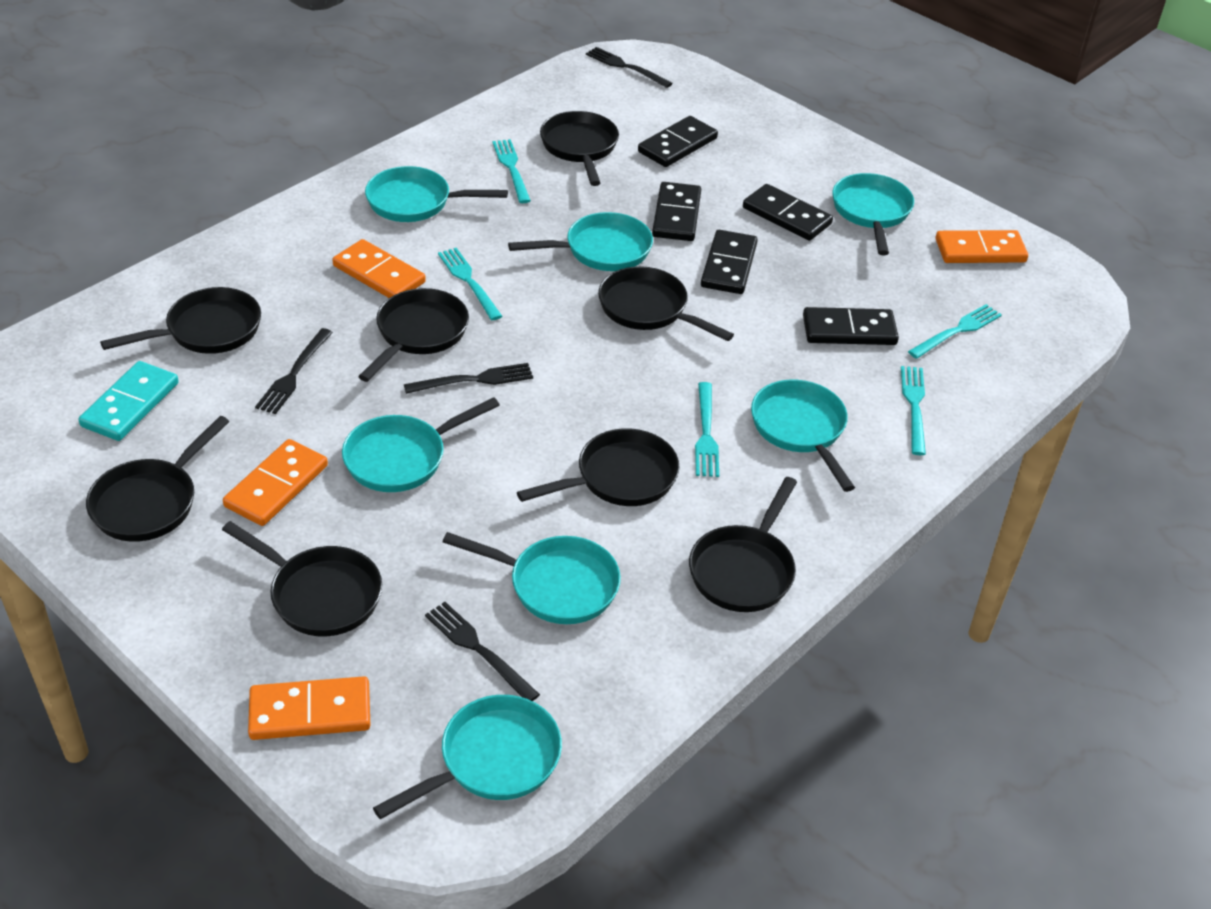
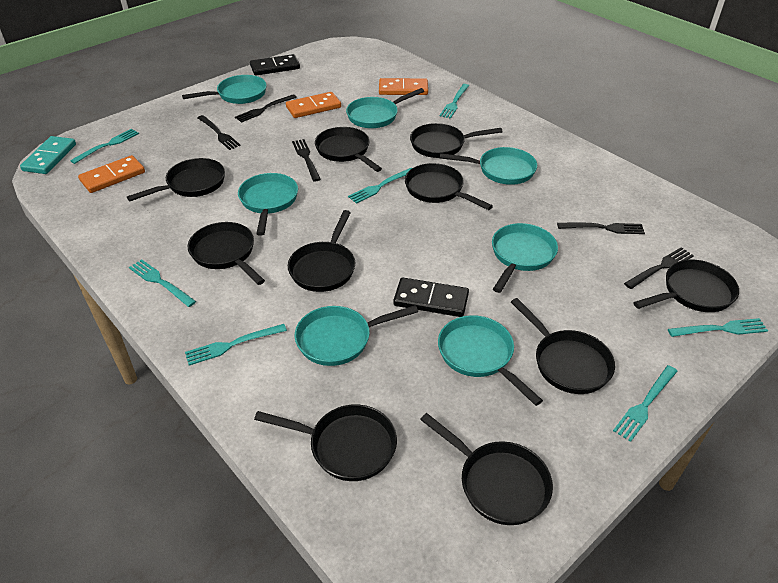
black domino: [638,116,718,167] [652,182,701,241] [701,230,758,294] [743,184,833,241] [803,307,899,345] = 5 -> [250,54,300,75] [393,278,469,317] = 2
black fork: [255,328,333,414] [404,363,533,394] [425,602,540,701] [586,47,673,88] = 4 -> [197,115,241,150] [235,94,297,123] [292,139,321,182] [557,223,645,234] [624,247,694,289] = 5
black pan: [86,416,229,542] [100,287,261,354] [222,521,382,636] [358,288,469,382] [517,428,680,506] [540,111,619,186] [598,266,734,341] [689,477,797,612] = 8 -> [127,158,225,201] [188,222,265,285] [254,404,397,481] [288,210,355,292] [315,127,382,172] [405,163,493,210] [410,123,502,158] [420,413,553,525] [511,298,615,394] [633,260,739,312] = 10
orange domino: [223,439,328,526] [248,676,370,740] [332,239,426,298] [936,230,1028,263] = 4 -> [78,155,145,193] [286,92,341,118] [379,78,428,95] = 3
turquoise fork: [438,248,502,320] [493,139,531,203] [695,382,719,477] [901,366,926,455] [908,304,1002,359] = 5 -> [70,129,139,164] [129,259,196,307] [185,324,287,366] [348,168,412,204] [439,84,469,119] [613,365,677,442] [668,318,768,337] = 7

